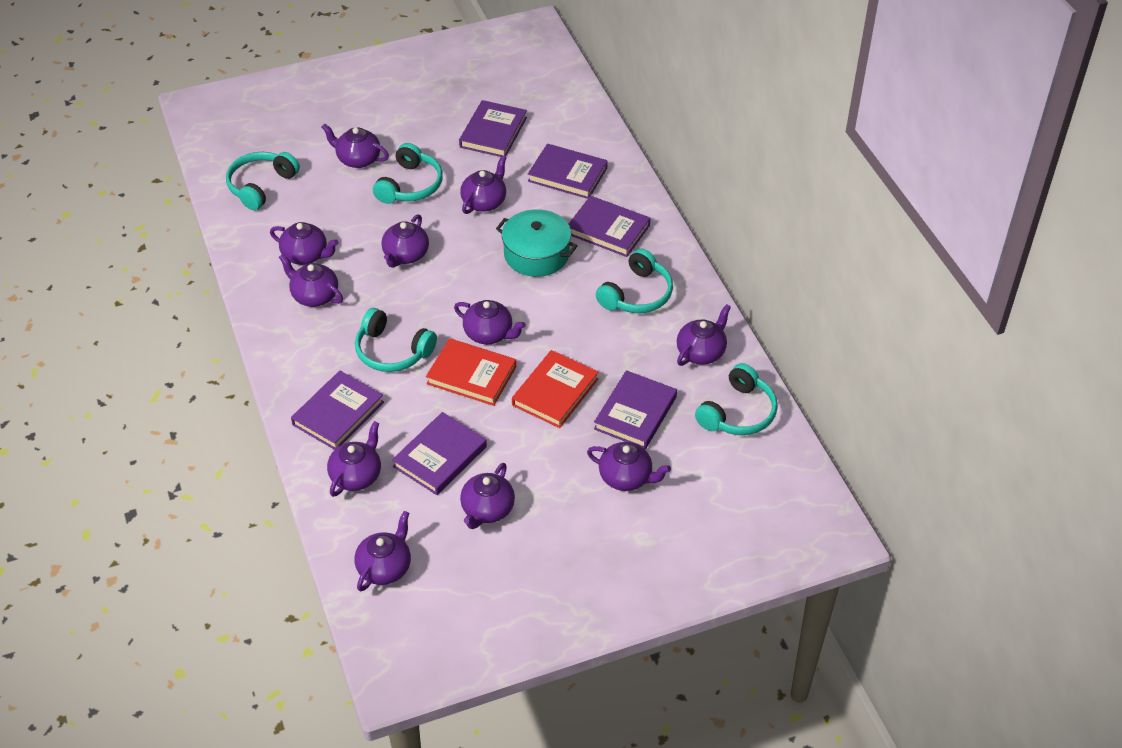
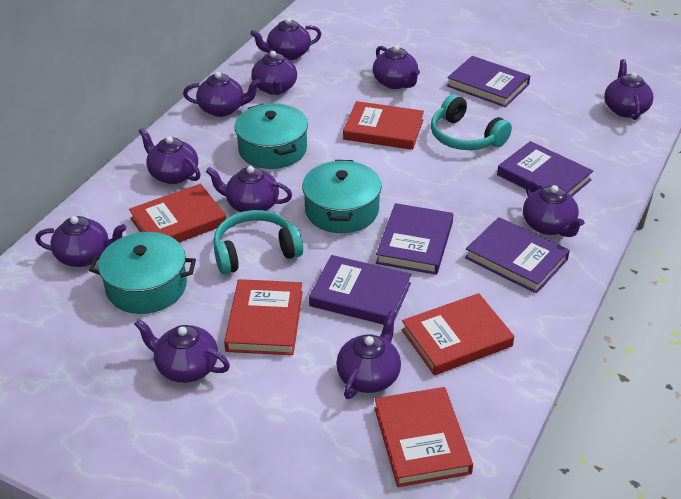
purple book: [291,371,384,450] [392,412,487,495] [459,100,527,157] [528,144,608,199] [569,196,650,257] [594,370,677,449] = 6 -> [309,255,411,325] [376,203,453,275] [447,56,530,107] [465,217,570,294] [497,141,593,196] = 5
red book: [426,338,516,406] [512,350,599,428] = 2 -> [129,184,226,242] [224,279,303,355] [343,101,424,150] [374,387,473,487] [402,293,514,375] = 5
turquoise headphones: [226,152,300,210] [355,308,437,372] [373,143,443,204] [596,249,673,313] [695,363,778,435] = 5 -> [213,210,303,274] [431,94,512,150] = 2
turquoise pot: [496,209,577,277] = 1 -> [89,232,196,314] [234,104,308,169] [302,160,382,233] = 3

